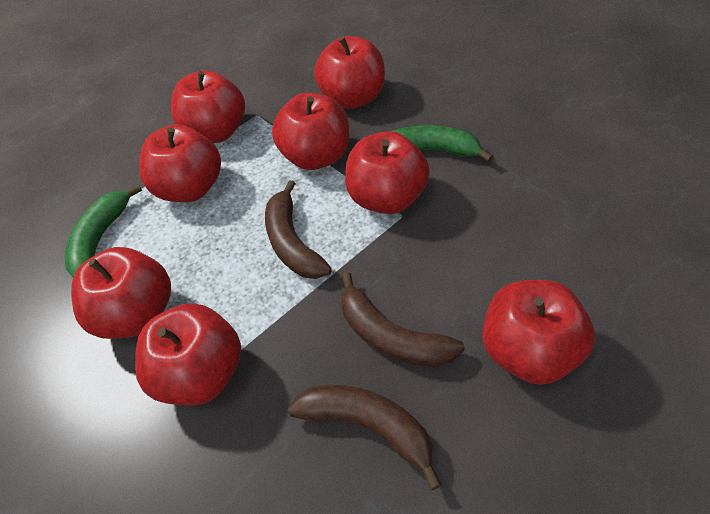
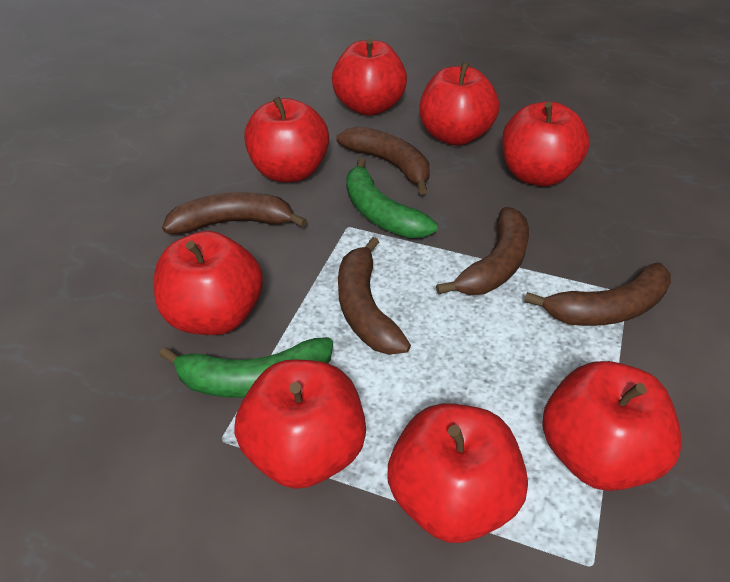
brown banana: [265,180,332,279] [288,385,442,490] [341,272,465,367] = 3 -> [162,192,307,234] [337,126,430,195] [338,237,411,355] [436,207,529,295] [524,263,671,326] = 5

